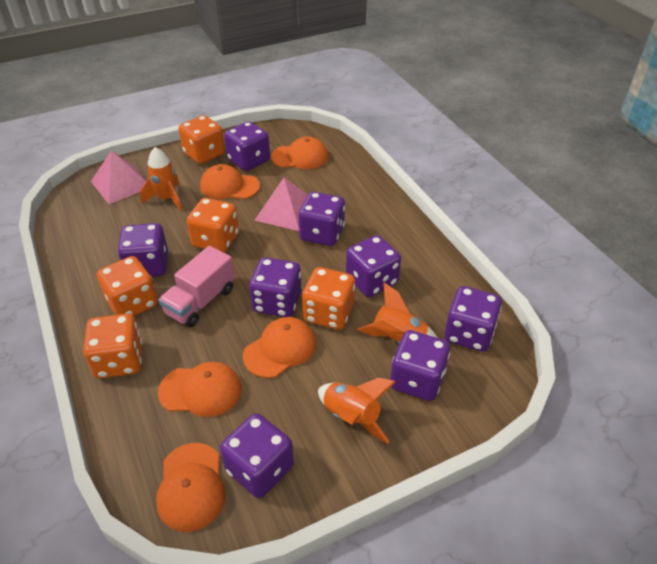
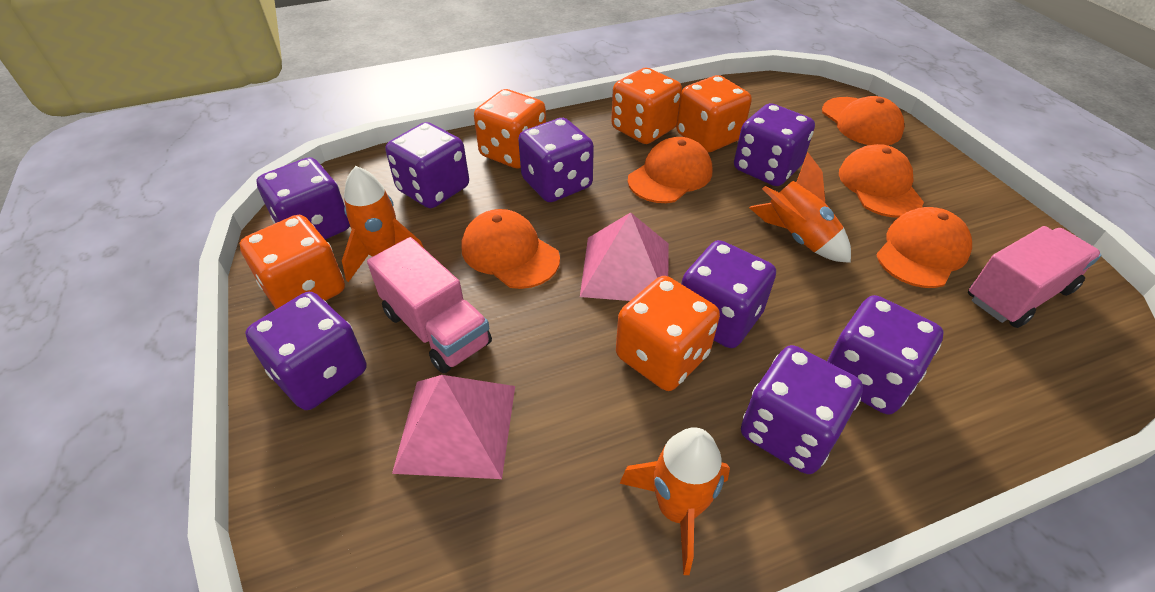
pink truck: [159,246,235,327] = 1 -> [367,237,492,374] [968,226,1101,328] = 2

